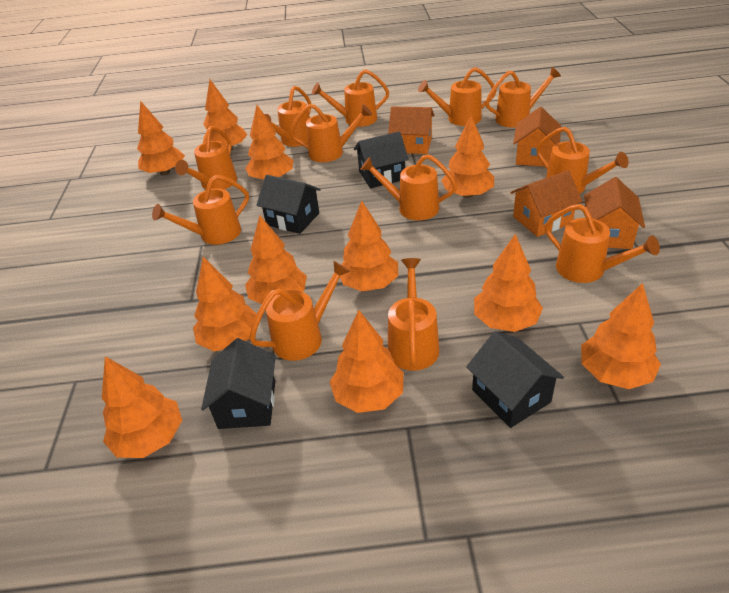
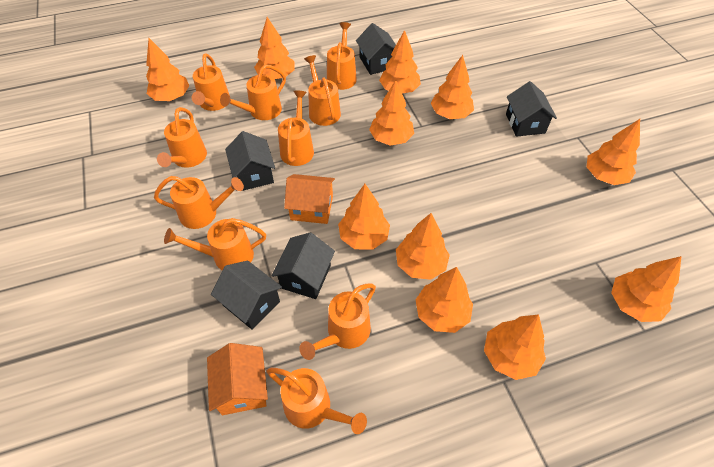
black house: [201,338,276,429] [256,175,321,234] [354,131,409,188] [466,332,564,428] = 4 -> [211,261,282,330] [225,131,275,191] [272,232,335,299] [356,23,396,75] [506,81,557,137] = 5
orange house: [388,106,434,154] [510,170,583,237] [513,107,561,167] [584,177,645,249] = 4 -> [207,343,268,415] [284,174,335,224] = 2
orange watering can: [152,175,249,245] [175,126,237,189] [249,261,350,361] [264,86,311,147] [290,104,372,162] [312,69,389,127] [360,154,457,220] [388,258,439,371] [418,67,497,126] [485,67,561,128] [536,127,629,194] [545,204,660,283] = 12 -> [154,176,244,229] [157,107,207,168] [164,218,266,270] [192,53,230,111] [220,65,286,120] [267,368,367,434] [278,90,314,166] [299,283,376,360] [304,55,341,126] [327,22,357,90] = 10

